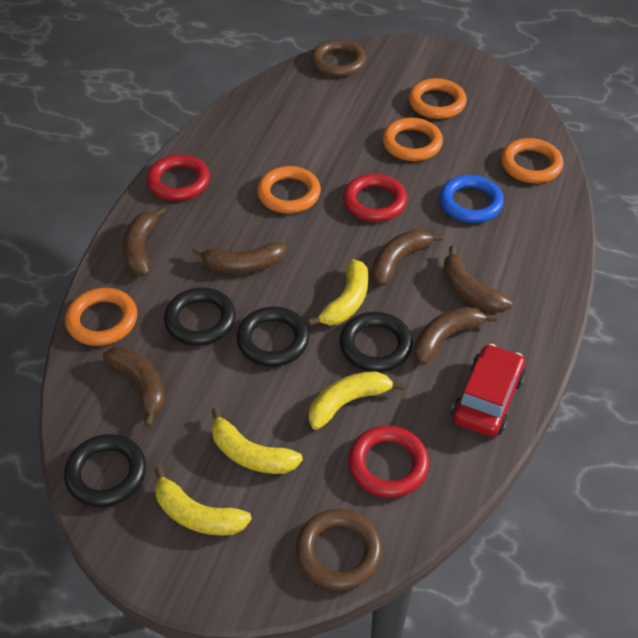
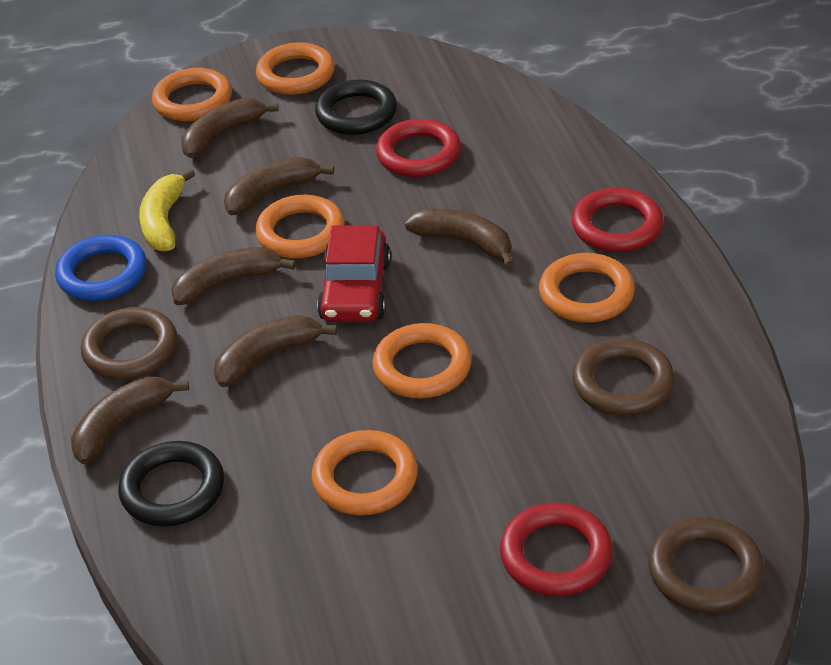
black ring: [64,434,146,507] [164,287,236,346] [236,307,309,367] [340,312,413,372] = 4 -> [118,441,224,527] [315,80,397,135] = 2
brown ring: [296,509,382,590] [311,39,366,77] = 2 -> [81,307,177,380] [572,338,674,416] [648,517,764,613] = 3
orange ring: [65,288,137,346] [257,166,321,213] [382,118,443,161] [409,78,467,119] [501,138,564,183] = 5 -> [152,68,232,121] [255,195,345,258] [256,42,335,95] [312,430,418,515] [372,323,472,398] [539,253,635,323] = 6
yellow banana: [155,466,252,536] [211,407,303,474] [308,259,368,326] [309,371,405,430] = 4 -> [139,169,195,252] = 1

